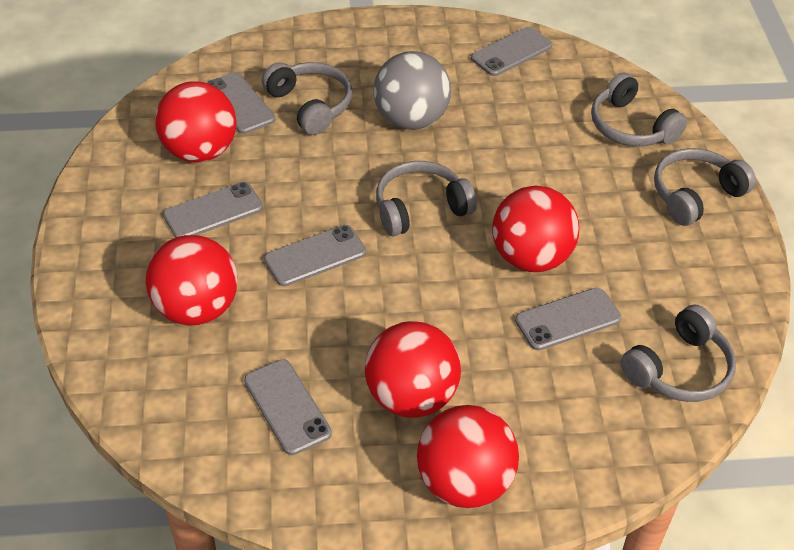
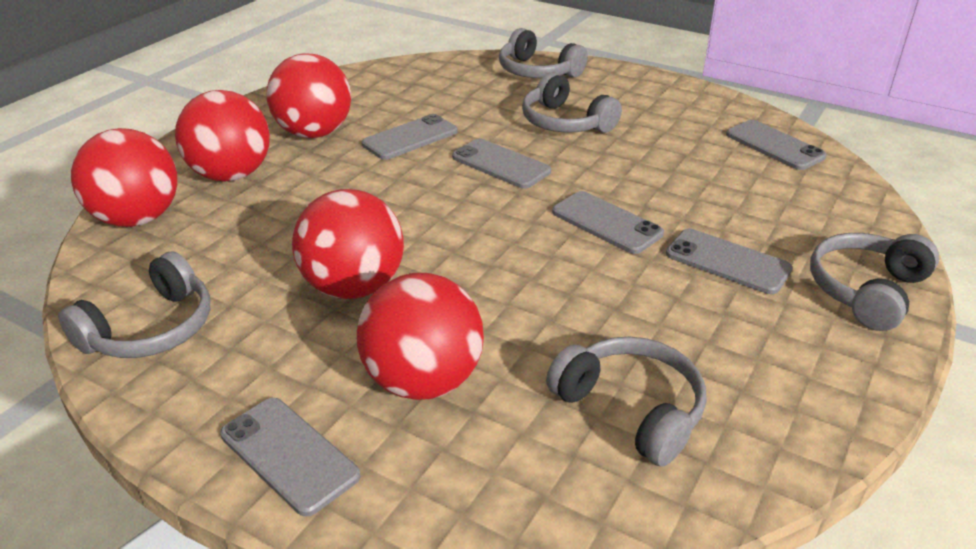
grey ball: [373,51,451,130] = 1 -> none = 0

